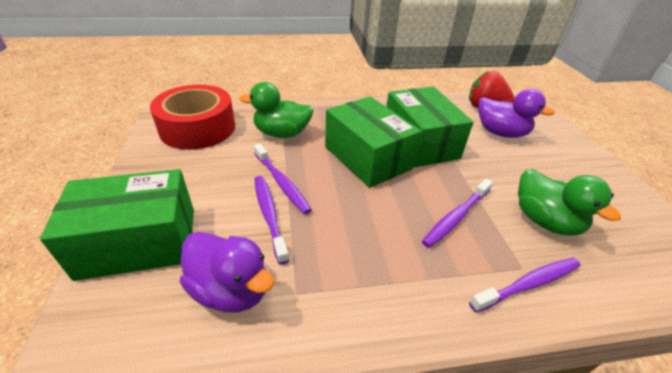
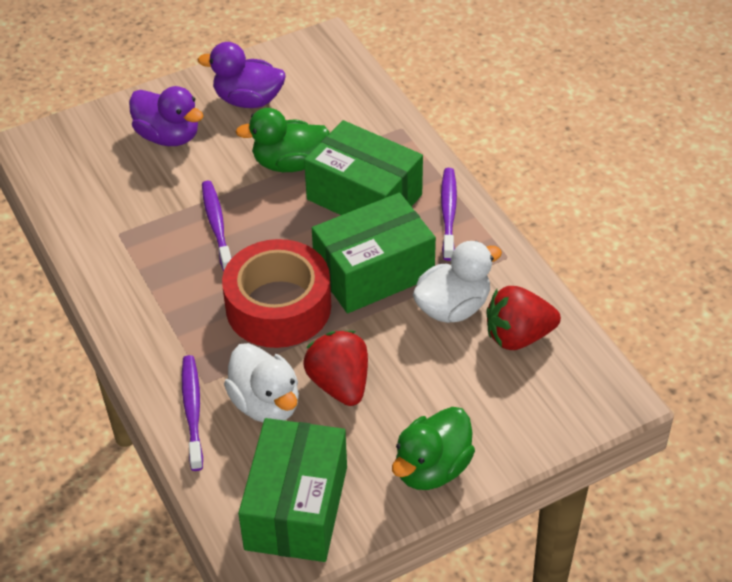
purple toothbrush: [254,143,312,214] [254,176,289,264] [422,179,493,248] [469,258,581,313] = 4 -> [182,355,203,471] [202,181,232,271] [441,168,457,261] = 3
red strawberry: [469,71,515,108] = 1 -> [303,330,368,406] [487,286,561,350] = 2
white duck: none = 0 -> [224,343,299,422] [413,241,502,323] = 2

